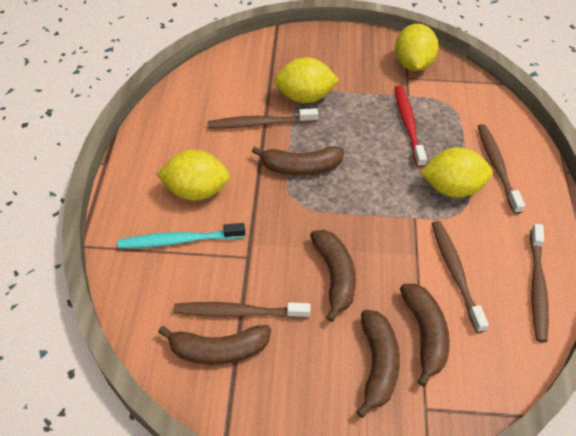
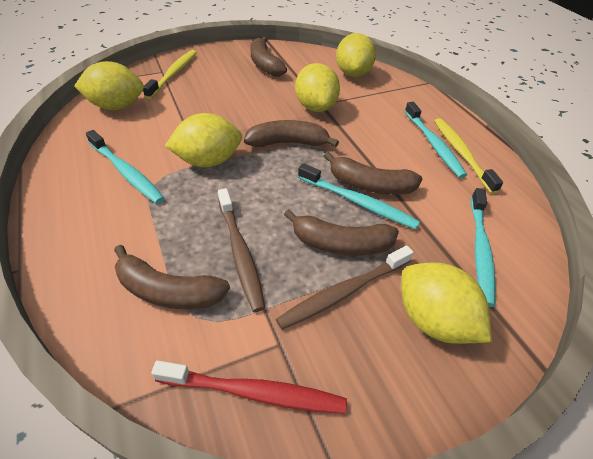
brown toothbrush: [174,302,311,319] [208,108,318,128] [431,221,489,333] [477,124,525,214] [530,224,549,343] = 5 -> [218,188,265,312] [276,246,414,330] = 2
turquoise toothbrush: [118,223,245,249] = 1 -> [86,130,164,204] [298,163,420,229] [405,102,467,178] [471,188,496,307] = 4
yellow lemon: [156,150,230,201] [274,57,339,103] [395,24,439,71] [420,147,493,198] = 4 -> [74,61,144,110] [165,113,242,167] [295,63,340,112] [336,33,376,77] [401,262,492,344] = 5
yellow toothbrush: none = 0 -> [143,50,197,99] [434,118,503,194] = 2

